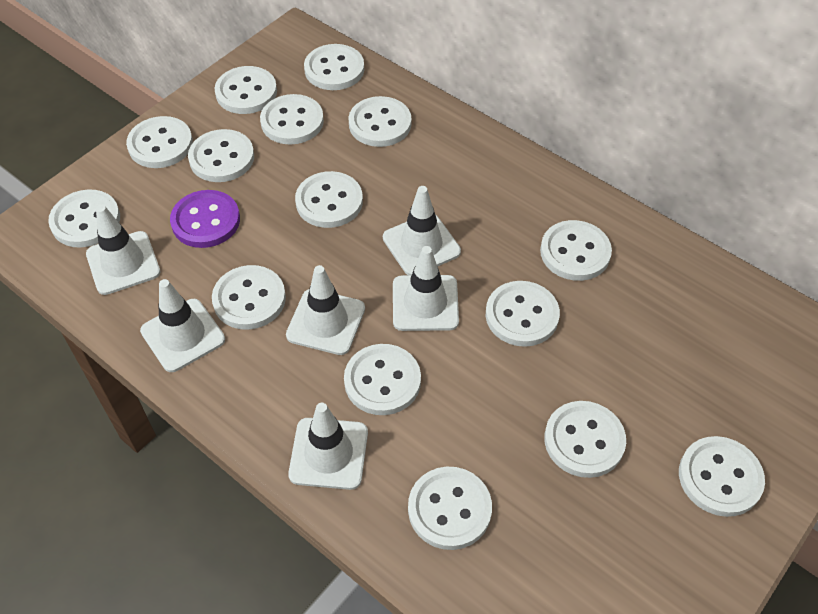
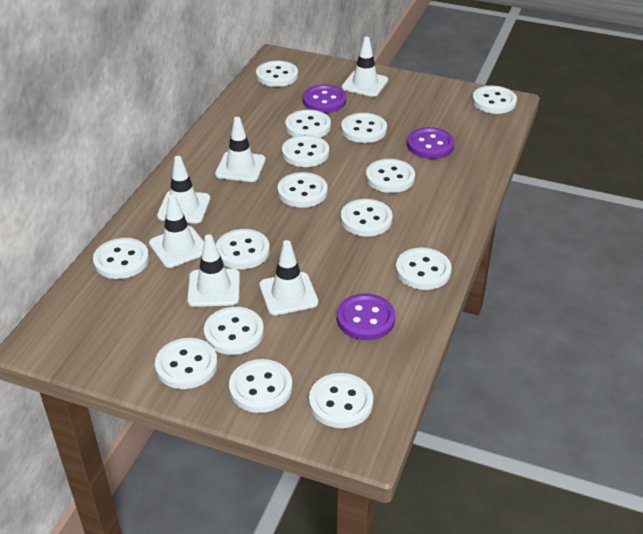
purple button: [170,190,240,248] = 1 -> [303,85,346,113] [337,293,395,340] [407,127,454,159] = 3

